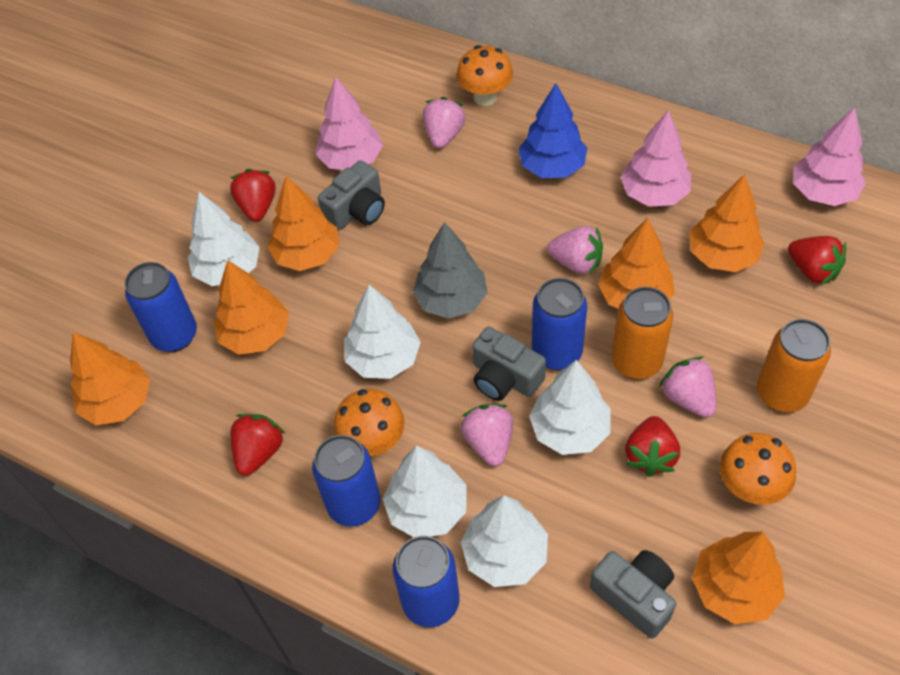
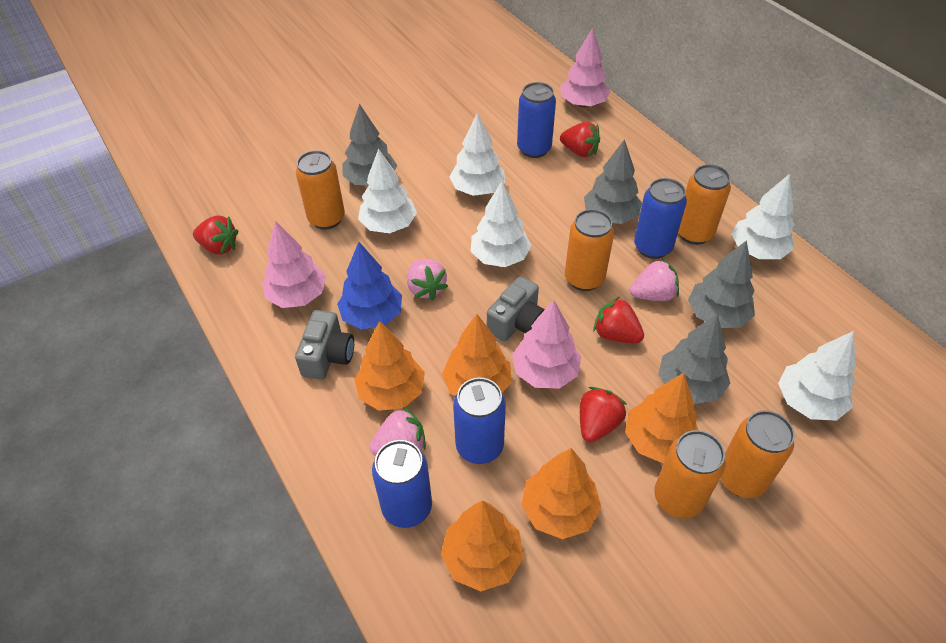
grey camera: [318,160,385,230] [472,327,546,401] [590,550,676,638] = 3 -> [295,310,354,380] [487,276,545,341] = 2
grey tree: [413,222,488,319] = 1 -> [342,104,397,185] [584,139,642,224] [658,314,730,404] [688,240,755,328] = 4
orange can: [612,287,673,380] [757,319,831,412] = 2 -> [296,150,345,229] [565,209,614,291] [654,430,725,518] [678,164,731,245] [720,410,795,498] = 5
orange mushroom: [334,389,405,456] [457,45,513,106] [720,433,796,505] = 3 -> none = 0
orange tree: [70,332,150,425] [214,260,289,355] [268,176,339,271] [598,218,675,309] [690,174,765,272] [692,532,785,624] = 6 -> [354,321,425,411] [441,500,524,591] [442,314,512,396] [521,448,601,539] [625,373,698,464] = 5
pink strawberry: [423,97,465,149] [461,404,513,466] [547,226,603,274] [659,356,716,418] = 4 -> [369,407,426,456] [407,259,448,300] [630,259,679,301] = 3

